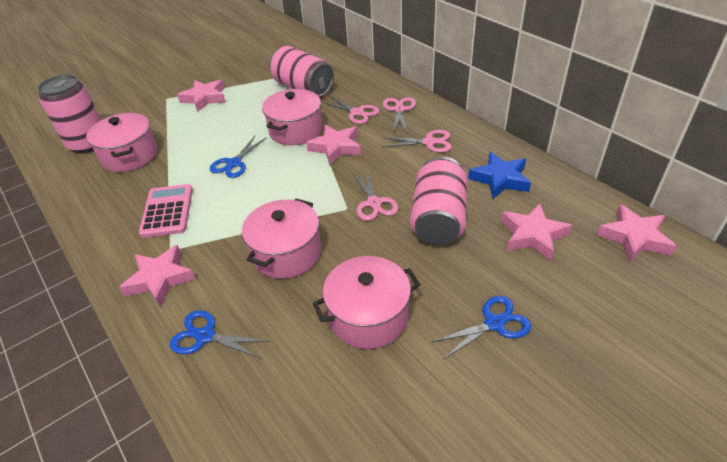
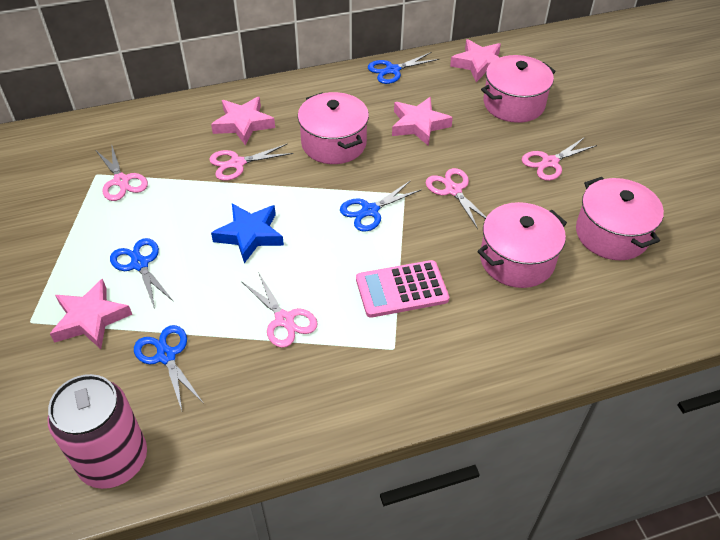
blue scissors: [170,310,270,359] [210,136,267,178] [432,296,531,359] = 3 -> [110,238,174,309] [134,325,204,410] [340,180,422,232] [368,52,439,84] = 4
pink can: [37,74,101,153] [270,46,334,97] [410,156,468,245] = 3 -> [48,374,147,489] = 1
pink scissors: [322,95,379,124] [353,169,398,221] [382,130,452,153] [383,97,416,133] = 4 -> [96,144,148,201] [209,144,293,181] [241,272,318,348] [426,168,487,229] [522,137,597,181] = 5
pink star: [119,245,196,307] [177,80,226,112] [306,125,361,165] [501,203,572,260] [597,204,677,263] = 5 -> [50,279,132,349] [211,97,275,146] [392,97,453,146] [450,39,501,82] = 4

